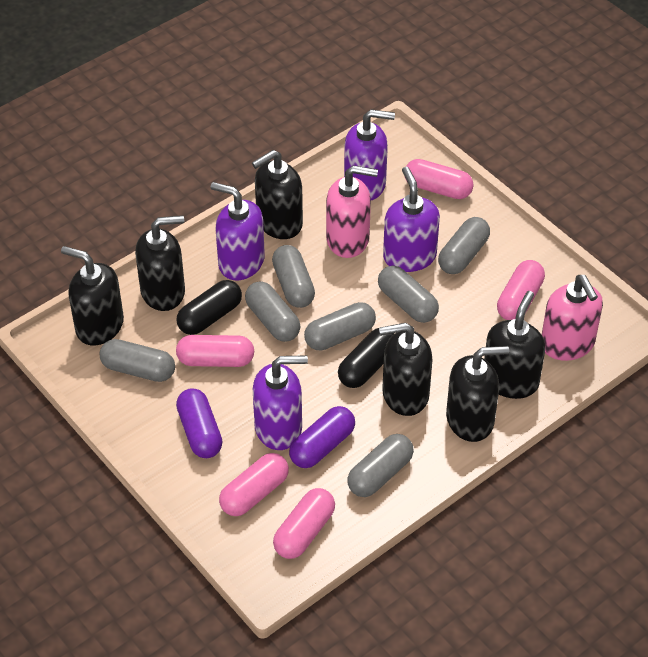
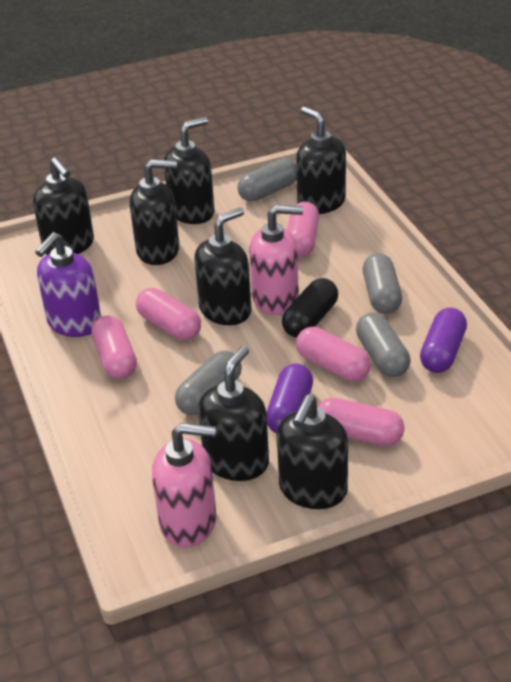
black capsule: [176,280,242,335] [338,328,394,388] = 2 -> [282,278,338,338] = 1
black soap dispenser: [61,246,124,346] [135,215,185,311] [252,150,303,239] [379,323,432,416] [446,346,509,442] [484,291,546,399] = 6 -> [33,158,94,255] [129,159,179,265] [164,117,214,224] [194,207,252,325] [198,346,269,481] [277,395,348,509] [296,107,346,214] = 7
grey capsule: [99,339,175,382] [245,281,300,342] [272,245,315,308] [304,302,376,351] [347,434,414,497] [378,266,439,323] [438,217,490,274] = 7 -> [175,350,242,415] [237,158,297,202] [356,312,410,377] [363,253,402,314] = 4
purple soap dispenser: [210,182,265,280] [253,356,308,450] [344,110,395,200] [383,167,440,272] = 4 -> [35,232,101,337] = 1

